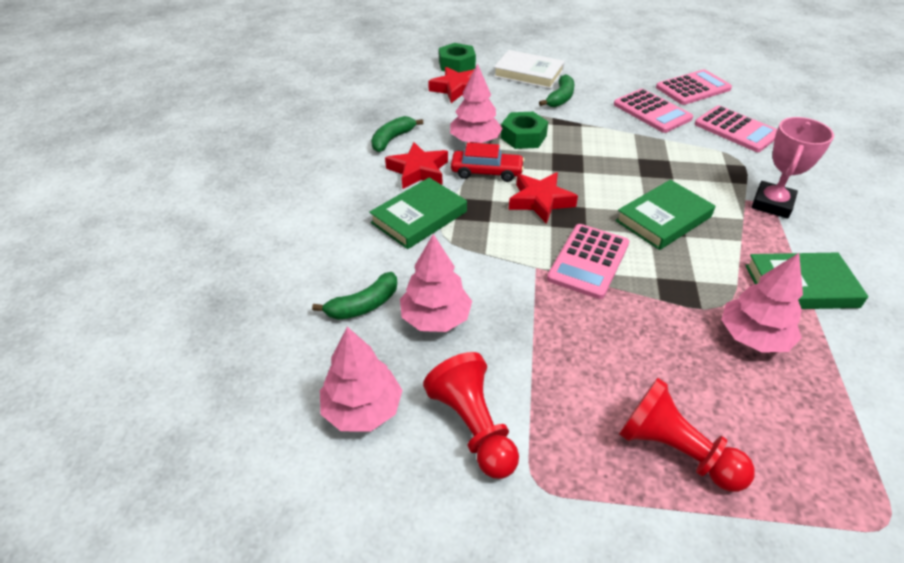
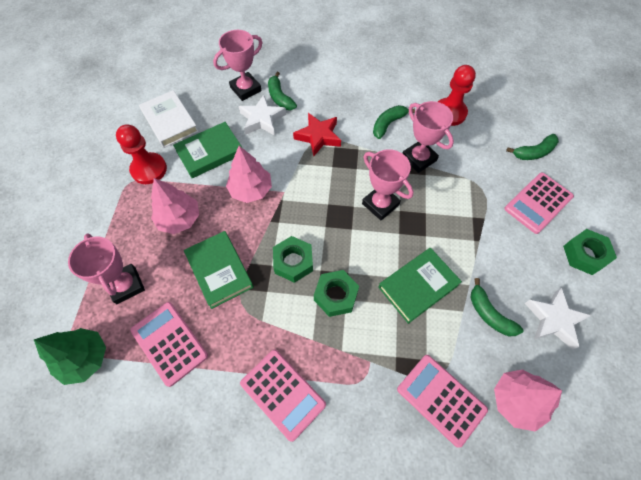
green banana: [312,272,397,320] [371,116,423,152] [539,74,575,107] = 3 -> [268,72,297,110] [373,105,415,139] [471,278,524,336] [506,134,559,160] = 4
green nut: [439,43,476,72] [501,112,548,149] = 2 -> [273,236,313,283] [314,270,359,317] [563,229,617,275] = 3
green tree: none = 0 -> [34,328,106,385] = 1
pink tree: [320,327,403,431] [400,234,472,332] [450,63,503,143] [721,253,803,353] = 4 -> [151,178,199,234] [226,146,272,203] [494,369,562,432] = 3
pink trophy: [751,117,834,219] = 1 -> [68,233,145,304] [213,30,262,101] [362,149,414,220] [402,101,454,173] = 4
red car: [451,142,524,182] = 1 -> none = 0
red star: [385,142,448,189] [428,67,474,103] [509,172,578,224] = 3 -> [293,113,341,156] = 1
white star: none = 0 -> [239,95,286,136] [525,288,592,350] = 2

